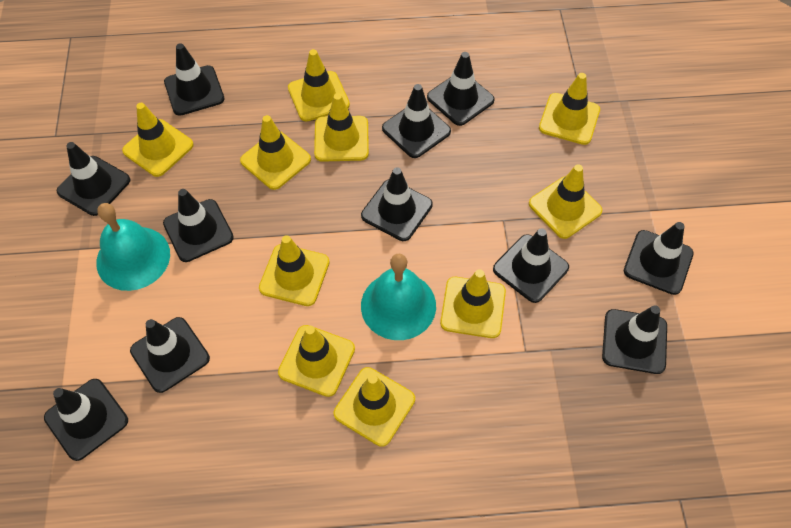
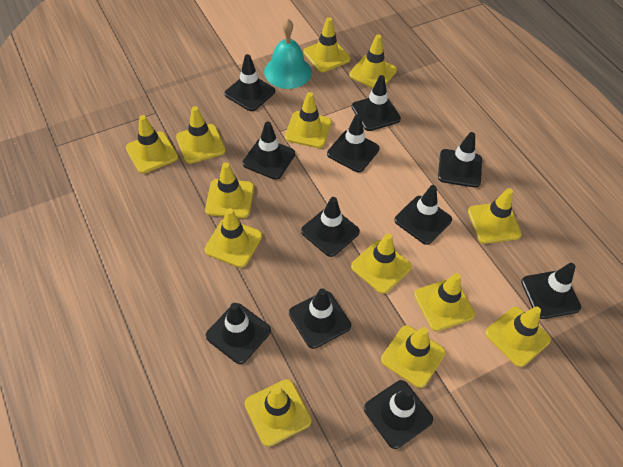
turquoise bell: [96,203,170,291] [361,254,436,340] = 2 -> [264,19,312,89] = 1
yellow traffic cone: [122,103,194,177] [240,115,311,190] [259,235,330,306] [278,325,355,397] [288,49,350,122] [314,93,369,162] [334,367,415,447] [440,269,506,338] [529,164,603,239] [539,73,600,145] = 10 -> [126,115,178,174] [176,106,226,164] [205,163,254,218] [205,208,262,268] [245,379,312,447] [285,92,332,148] [303,17,350,72] [349,34,397,88] [351,233,412,294] [381,325,446,388] [414,273,475,331] [468,188,522,244] [485,307,551,367] = 13

